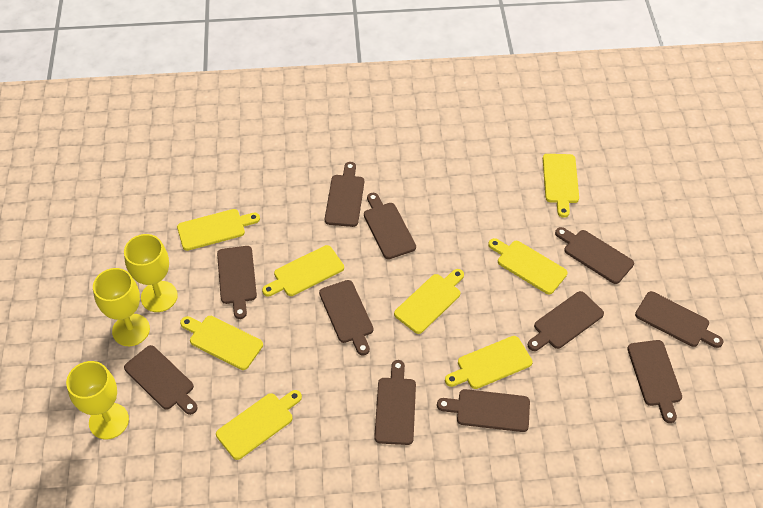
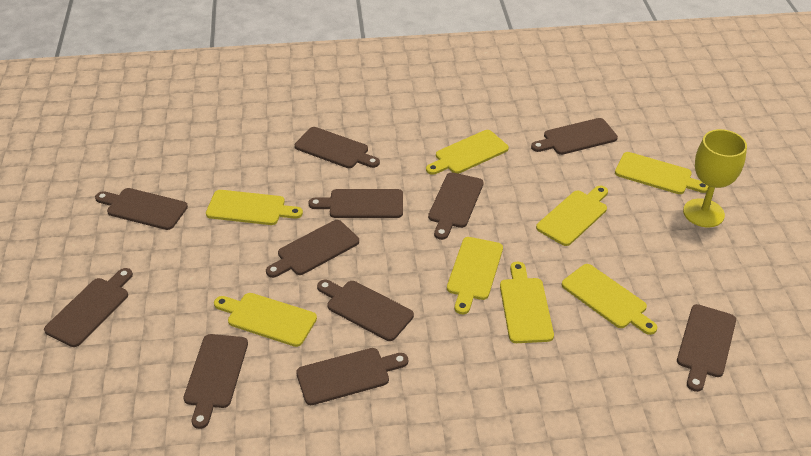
yellow goblet: [66,361,129,439] [93,268,150,346] [124,234,178,312] = 3 -> [683,129,747,227] = 1

